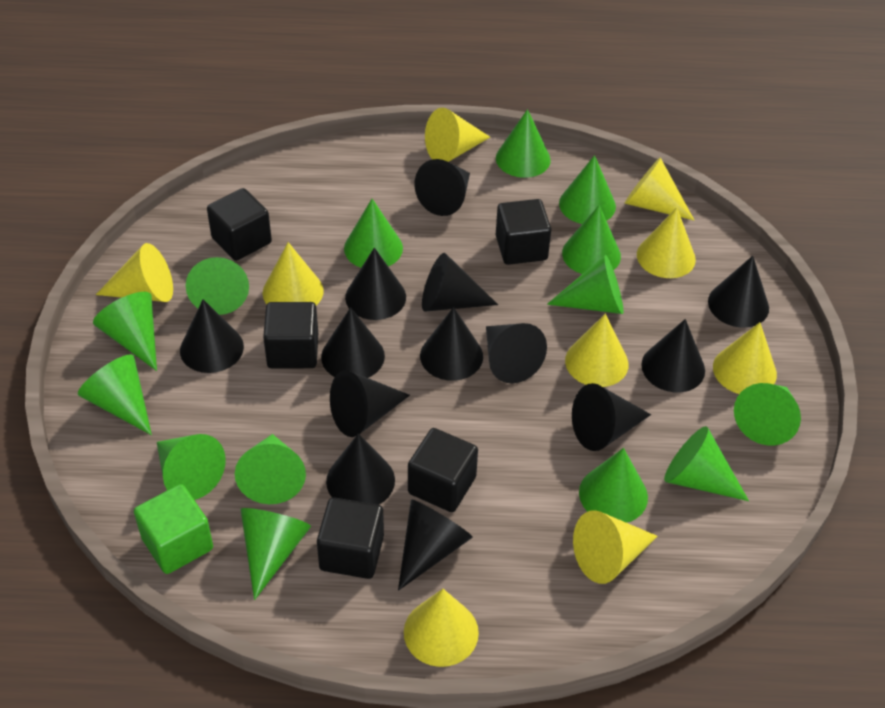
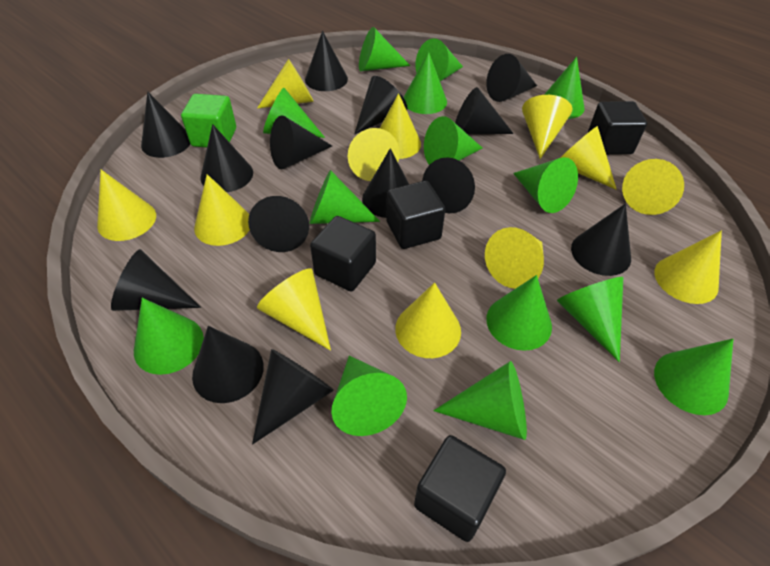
black cone: [180,299,244,373] [321,307,385,378] [326,433,395,505] [330,370,410,437] [345,248,406,320] [398,499,473,591] [415,159,470,216] [420,307,483,381] [422,253,498,312] [486,323,547,383] [572,383,651,451] [641,319,705,392] [708,256,769,328] = 13 -> [111,249,201,311] [141,91,190,158] [192,326,264,403] [201,124,253,192] [248,196,309,252] [252,349,334,445] [270,115,332,169] [305,31,348,91] [354,76,407,134] [362,148,409,218] [422,157,475,213] [455,87,514,134] [486,54,537,102] [571,203,631,276] = 14
black cube: [207,188,272,261] [263,302,318,369] [317,497,384,579] [408,428,478,512] [496,199,551,265] = 5 -> [310,216,376,291] [386,181,445,249] [414,435,506,542] [588,101,647,155] = 4
yellow cone: [96,243,173,302] [263,242,324,305] [404,589,479,667] [425,108,490,162] [565,314,628,387] [573,510,658,584] [625,157,694,220] [637,208,696,278] [713,322,777,394] = 9 -> [97,170,156,241] [194,174,250,246] [257,59,314,109] [257,268,331,351] [348,128,400,181] [380,93,421,159] [395,282,461,358] [485,227,544,289] [522,95,572,159] [560,126,617,190] [622,159,684,215] [654,231,722,304] = 12

